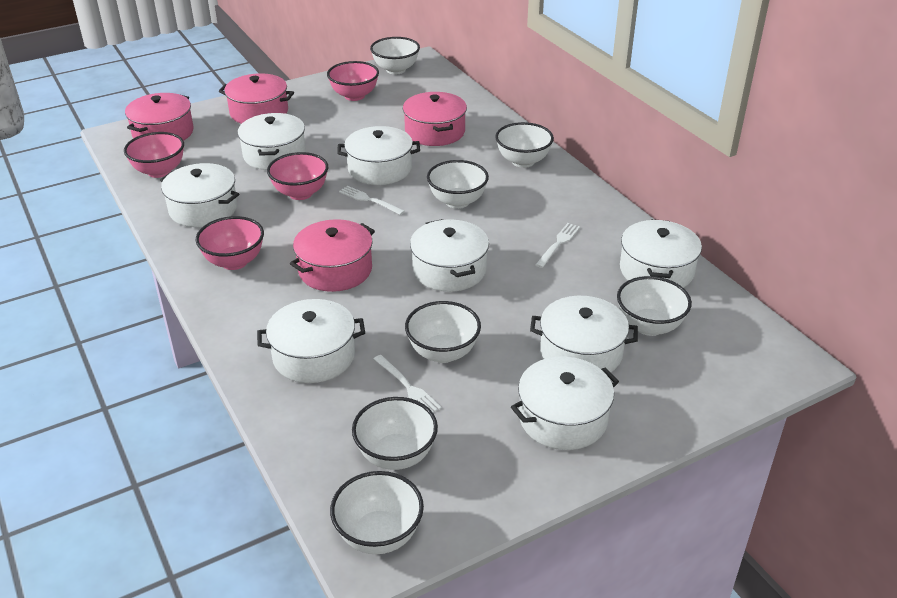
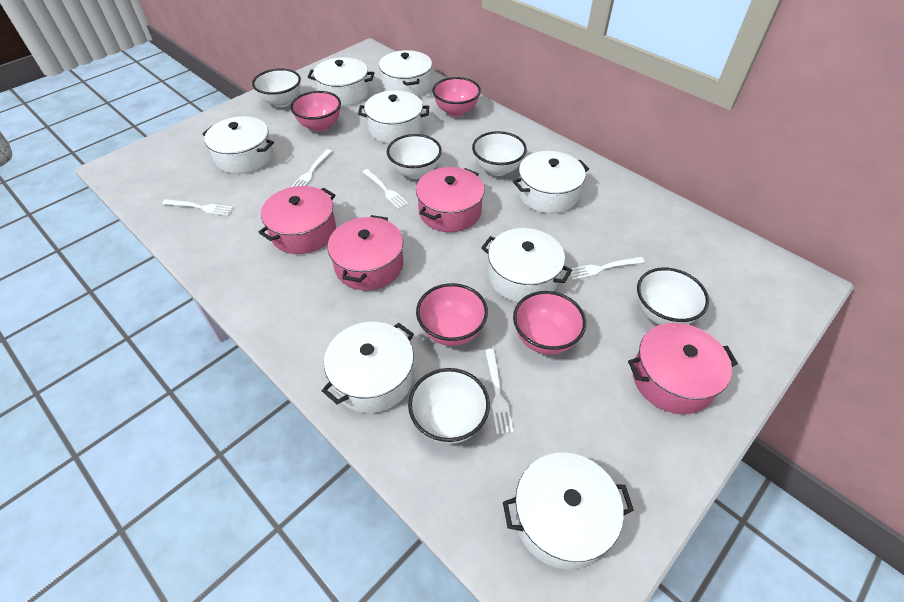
white bowl: [330,471,424,554] [352,397,438,470] [370,37,420,74] [405,301,481,363] [427,160,489,209] [495,122,554,168] [617,276,692,336] = 7 -> [252,68,301,107] [387,134,442,179] [408,368,490,444] [472,131,527,176] [637,267,709,325] = 5
white fork: [339,186,405,215] [374,355,442,413] [535,223,580,268] = 3 -> [162,199,234,216] [291,149,332,187] [362,169,409,209] [485,349,514,434] [570,257,645,280] = 5

